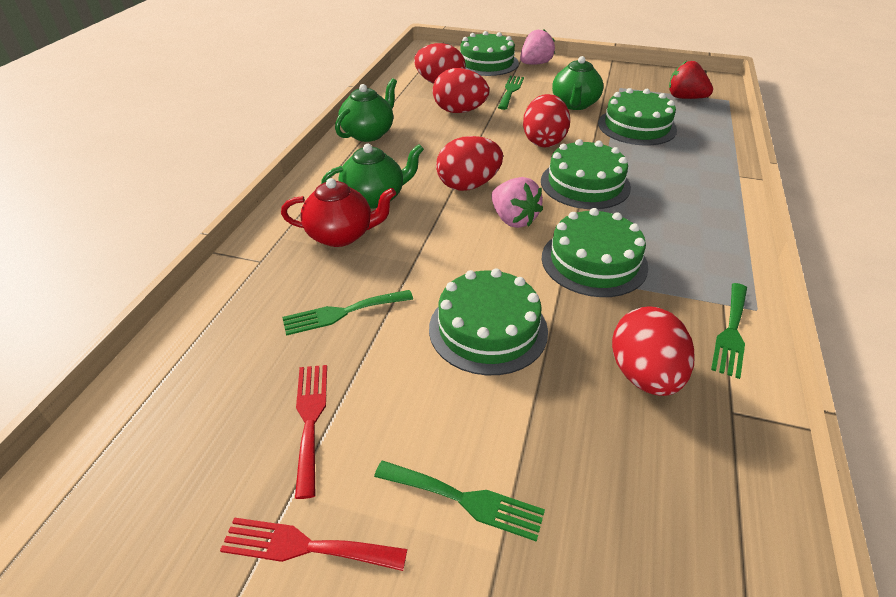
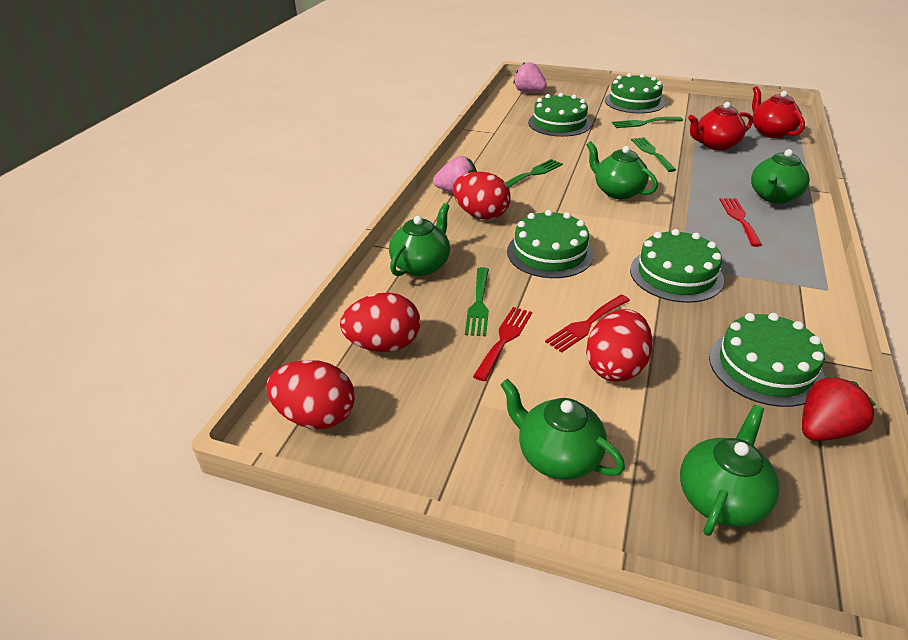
green teapot: [321,144,424,208] [335,78,397,142] [552,56,603,110] = 3 -> [389,203,450,276] [500,379,625,480] [586,141,658,199] [680,405,780,536] [751,149,810,204] = 5
red egg: [414,43,466,84] [433,68,489,113] [436,136,503,191] [523,94,570,147] [612,306,695,396] = 5 -> [266,360,355,429] [340,293,420,352] [453,172,510,220] [586,309,653,381] = 4
red fork: [220,517,407,571] [295,365,327,499] = 2 -> [473,307,532,381] [545,294,630,353] [719,198,762,247] = 3
red teapot: [281,178,396,247] = 1 -> [688,102,753,151] [752,86,805,138] = 2

